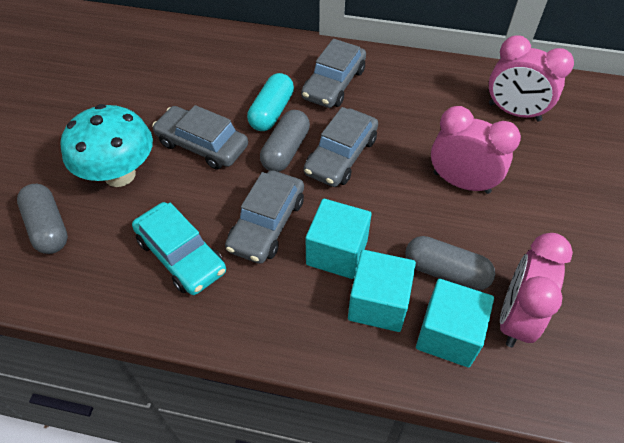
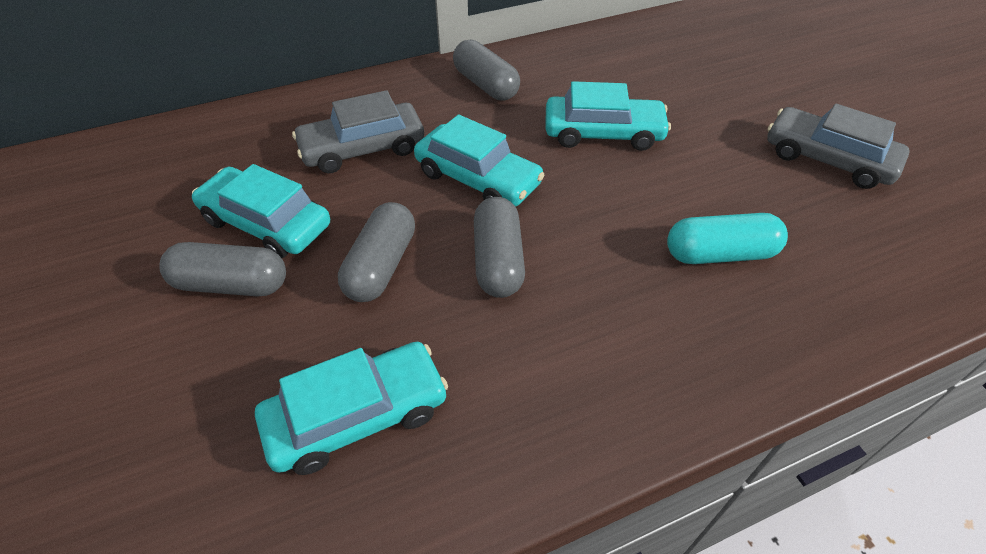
grey capsule: [17,184,68,254] [260,110,310,172] [405,236,495,291] = 3 -> [159,242,286,297] [338,202,415,302] [453,40,520,100] [474,197,525,298] = 4
grey car: [152,105,248,170] [225,170,304,264] [301,39,366,108] [304,107,378,187] = 4 -> [292,90,424,173] [767,104,910,189] = 2
pink clock: [431,106,521,194] [489,36,574,122] [500,233,573,347] = 3 -> none = 0
turquoise car: [132,202,226,295] = 1 -> [192,164,330,258] [255,342,448,475] [414,114,544,207] [545,81,671,151] = 4
turquoise cube: [306,199,371,279] [348,250,416,332] [416,279,494,368] = 3 -> none = 0
turquoise mushroom: [61,104,153,187] = 1 -> none = 0

